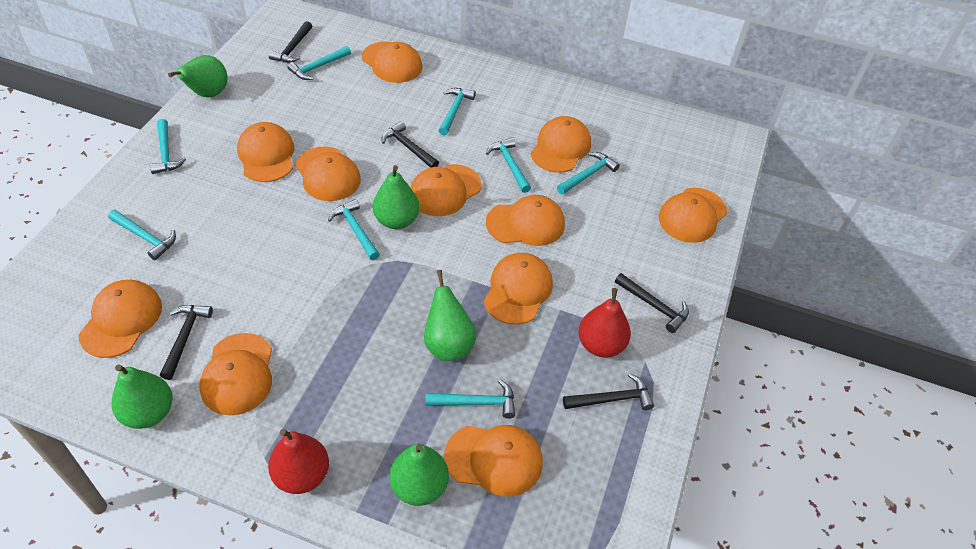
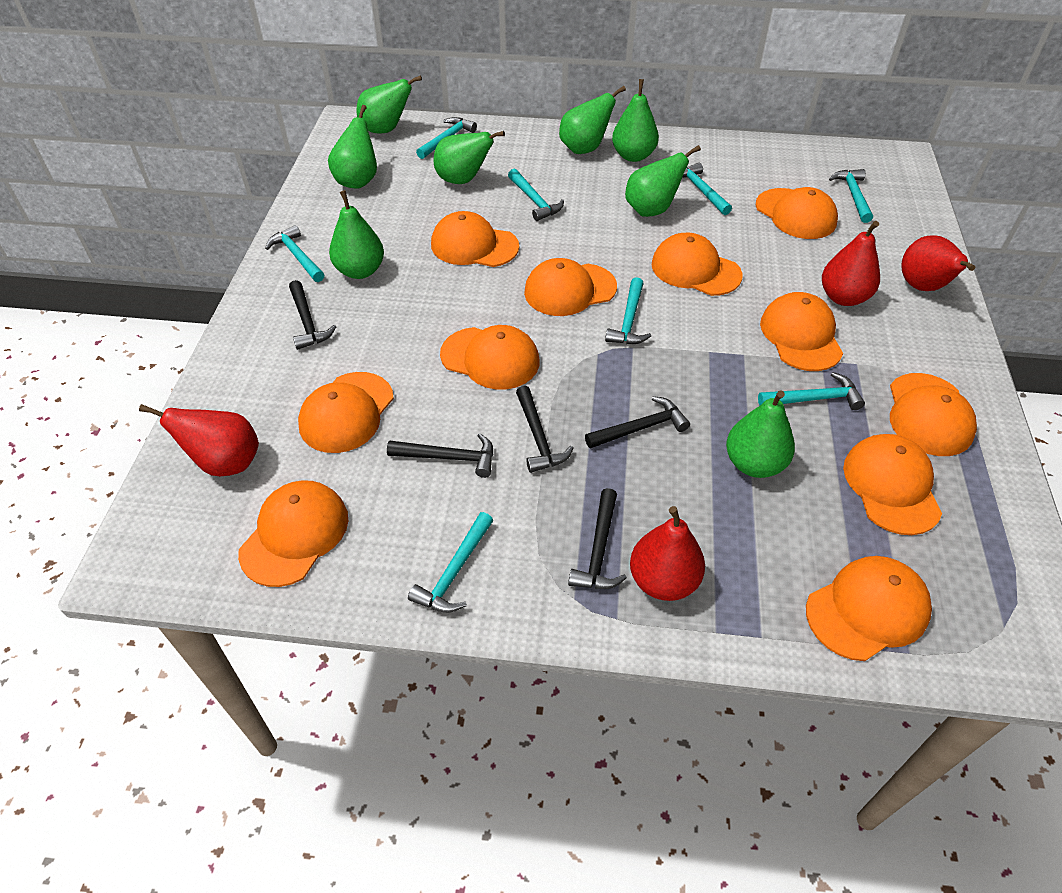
green pear: [112,364,173,429] [168,55,227,98] [373,165,419,229] [389,443,449,506] [424,270,477,361] = 5 -> [328,105,377,189] [329,190,384,279] [356,75,422,134] [433,131,505,184] [559,86,626,154] [612,79,659,162] [625,145,701,217] [726,390,795,478] = 8
red pear: [268,429,329,494] [579,288,631,357] = 2 -> [139,404,259,476] [630,506,705,601] [822,221,880,306] [901,235,975,291] = 4

